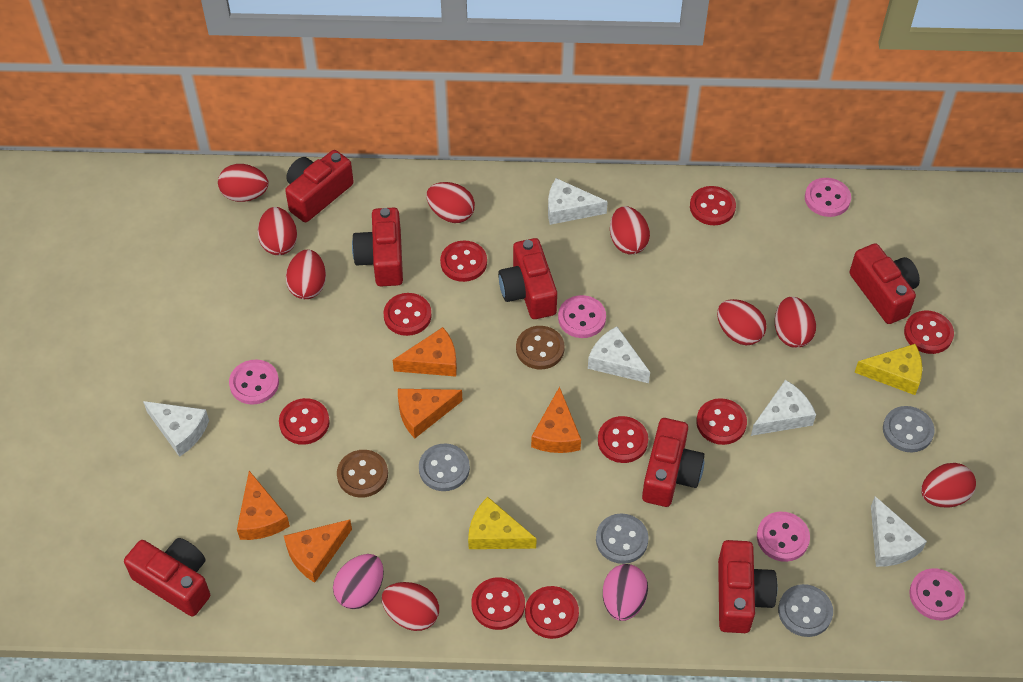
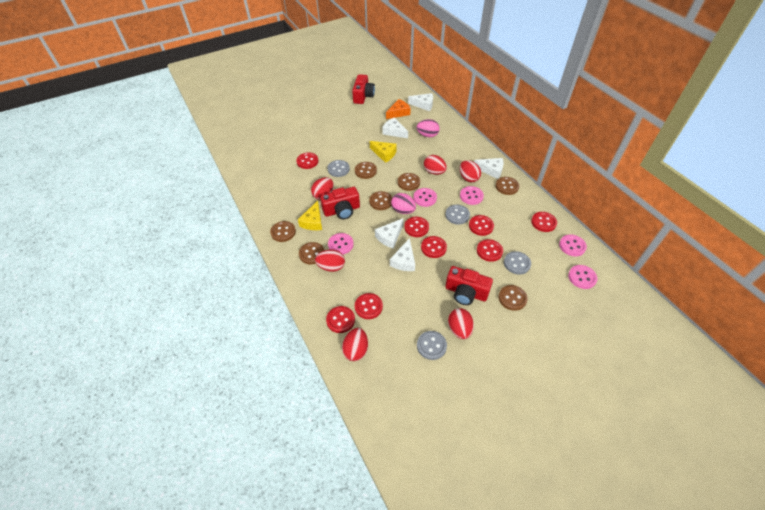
brown button: [337,450,388,498] [516,326,565,369] = 2 -> [270,221,296,242] [299,242,325,265] [355,162,377,179] [369,191,392,210] [398,173,420,191] [496,177,519,195] [498,285,528,311] = 7
orange cheese: [237,471,290,540] [284,519,352,583] [393,327,457,377] [398,389,463,438] [531,387,581,453] = 5 -> [386,99,411,119] = 1
red button: [279,398,330,445] [383,293,432,336] [440,240,487,282] [471,577,525,630] [525,586,579,639] [598,416,648,463] [690,186,736,225] [696,398,747,445] [904,311,954,354] = 9 -> [296,152,318,169] [326,306,355,333] [355,293,383,319] [404,217,429,237] [421,236,447,258] [469,215,494,236] [477,239,503,262] [531,212,557,232] = 8
red camera: [124,538,210,617] [285,150,354,222] [352,207,403,286] [498,238,557,319] [642,418,705,507] [718,540,777,633] [850,243,920,324] = 7 -> [320,187,360,219] [352,74,375,104] [445,266,493,305] = 3
red egg: [218,164,269,202] [258,207,297,255] [286,250,326,299] [381,582,439,631] [426,182,475,223] [610,206,650,255] [717,299,766,345] [775,297,816,348] [921,463,976,507] = 9 -> [311,177,334,200] [315,249,345,272] [342,328,368,361] [424,155,447,175] [448,308,474,339] [460,160,481,182] = 6

